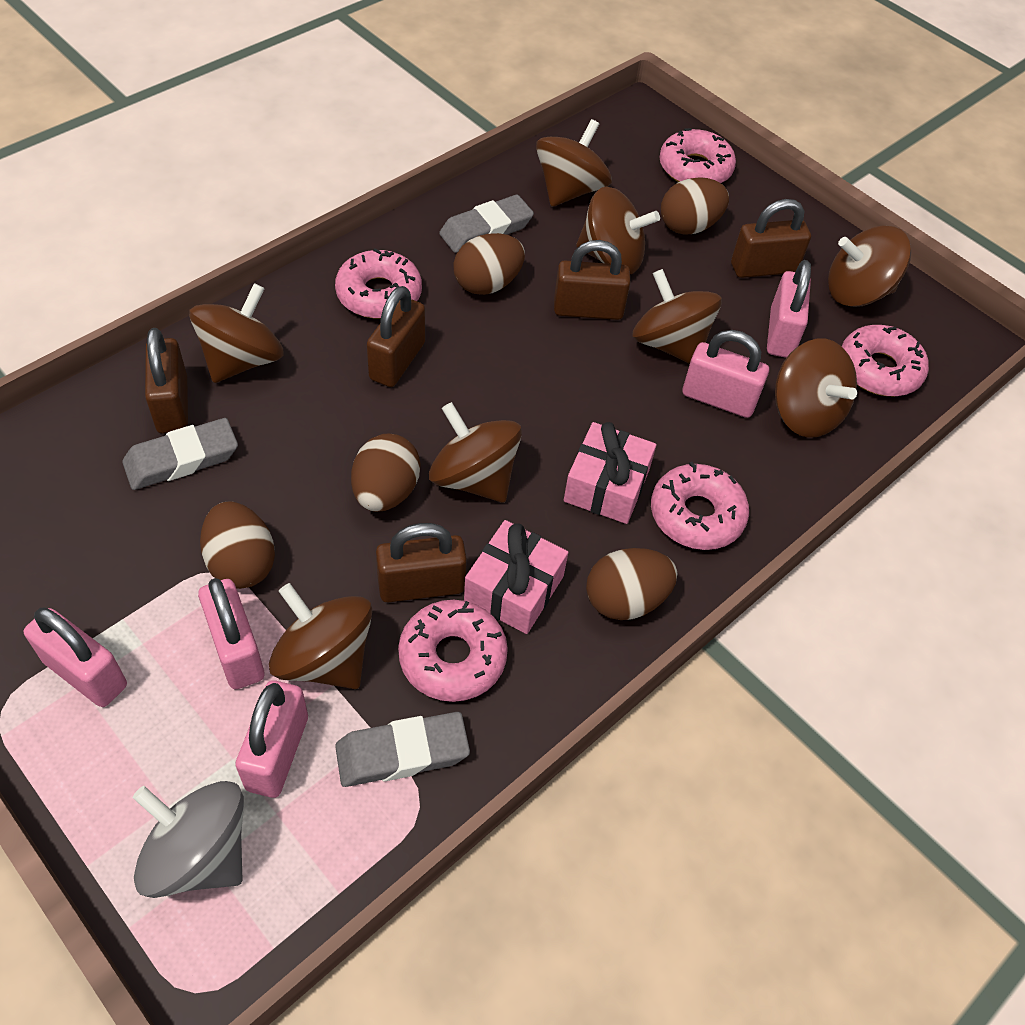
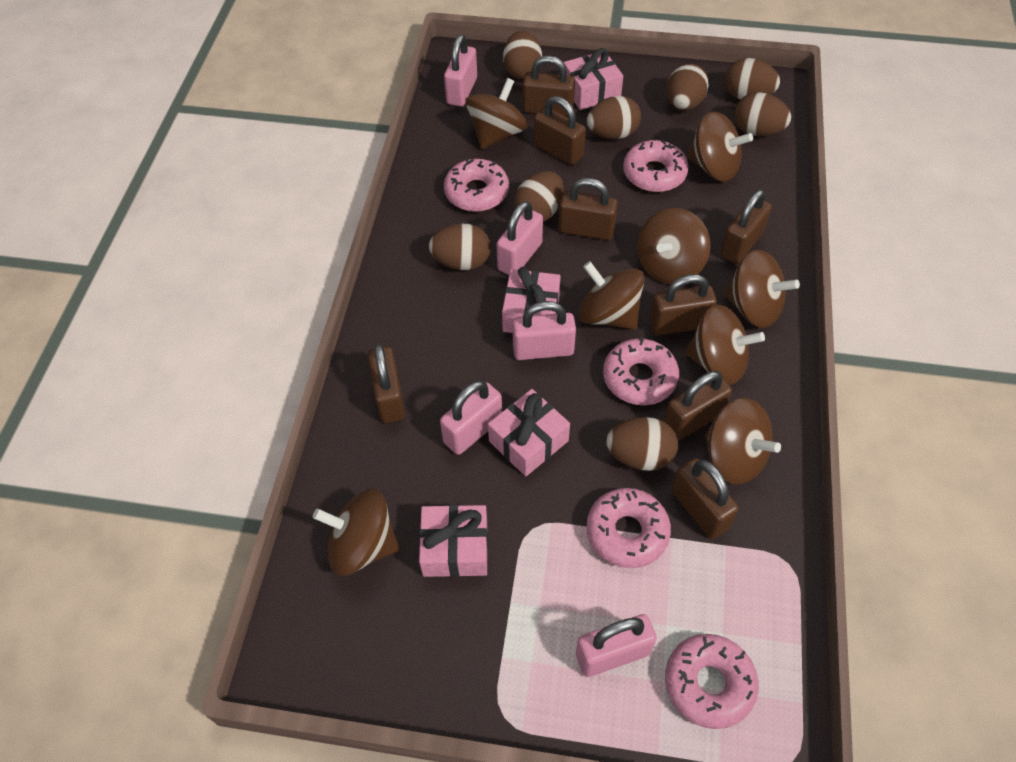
brown egg: [200,501,275,589] [351,434,421,512] [453,233,525,295] [586,548,677,620] [661,177,729,235] = 5 -> [429,224,491,270] [503,31,542,79] [514,171,564,222] [587,96,641,139] [606,417,678,471] [667,64,709,111] [725,58,780,100] [734,92,791,136] = 8
brown padlock: [145,328,188,434] [367,286,425,387] [376,523,467,603] [554,240,630,320] [731,199,811,278] = 5 -> [368,343,405,423] [523,56,575,117] [534,96,586,165] [558,178,618,240] [649,274,717,335] [664,371,732,441] [672,458,739,539] [720,189,772,264] = 8
grey eraser: [122,418,238,490] [335,712,470,787] [439,195,534,253] = 3 -> none = 0
grey spinning top: [133,781,244,898] = 1 -> none = 0
pink gift: [464,520,569,634] [564,422,656,524] = 2 -> [419,505,488,577] [488,389,570,476] [502,267,561,333] [564,48,623,110] = 4

